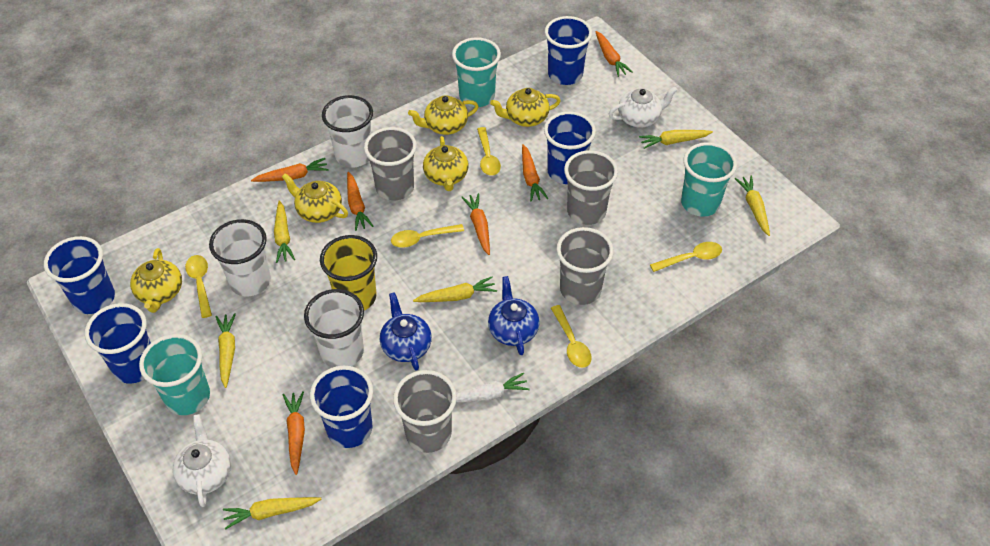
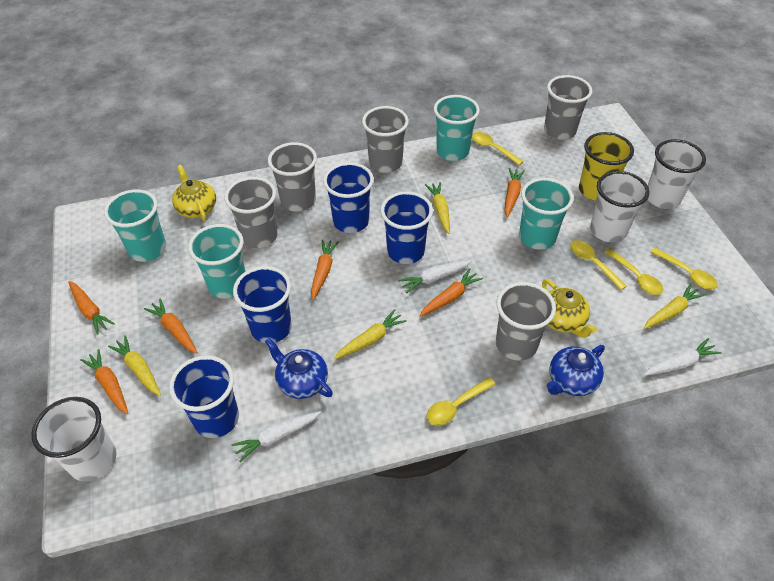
blue cup: [44,236,115,314] [85,303,151,384] [310,366,373,448] [544,111,596,184] [545,16,592,85] = 5 -> [169,355,239,438] [233,266,292,343] [323,162,374,233] [380,191,433,264] = 4
grey cup: [364,127,417,201] [393,370,457,453] [556,227,614,305] [564,150,618,225] = 4 -> [224,177,278,248] [268,142,317,212] [362,106,409,173] [496,282,556,361] [544,75,592,140] = 5
turquoise cup: [139,334,210,415] [452,37,501,107] [681,142,737,217] = 3 -> [104,190,166,262] [188,224,246,299] [434,95,480,161] [519,178,574,250] = 4
white carrot: [456,373,530,403] = 1 -> [231,411,321,462] [399,260,472,293] [644,338,721,376] = 3
white teapot: [173,414,231,507] [609,86,677,127] = 2 -> none = 0
yellow carrot: [215,313,236,388] [223,497,321,530] [274,200,295,263] [413,277,497,302] [639,130,713,149] [735,176,770,236] = 6 -> [108,335,161,396] [334,309,407,359] [425,182,450,234] [644,284,706,329] = 4
yellow teapot: [130,248,182,313] [282,173,348,223] [408,95,479,135] [423,136,468,191] [490,88,561,127] = 5 -> [172,165,216,221] [542,279,597,338] = 2

